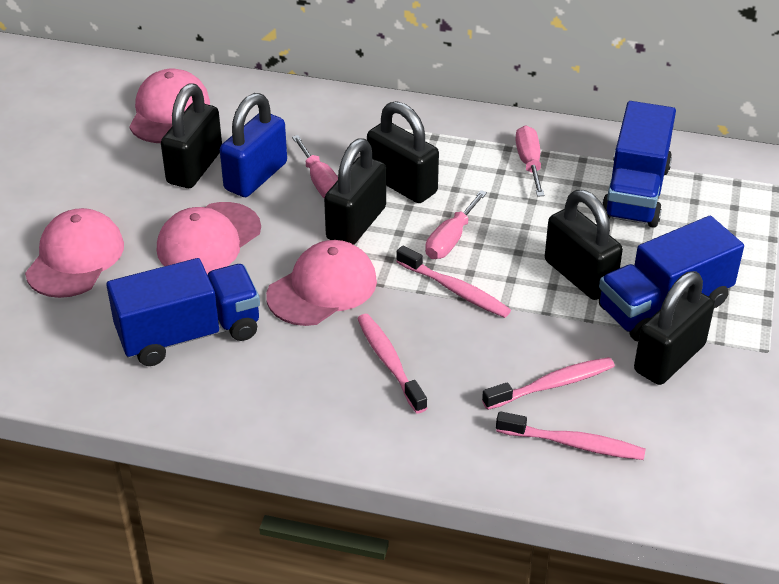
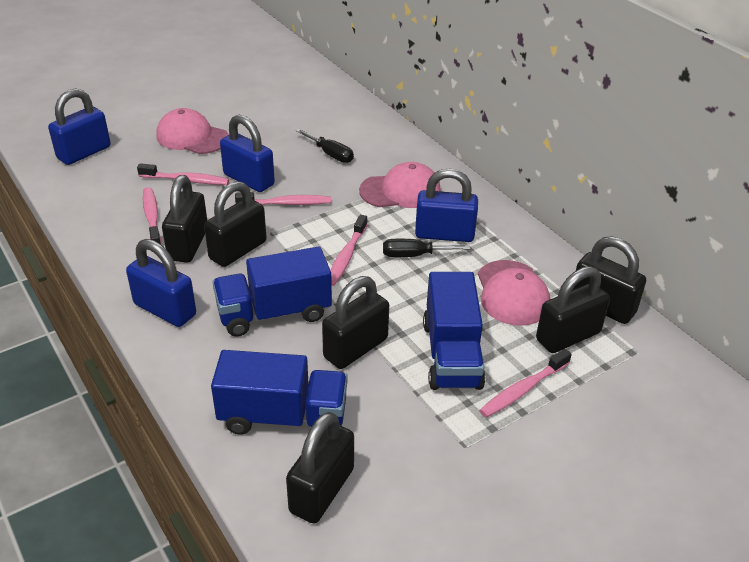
black padlock: [161,83,222,188] [324,138,386,245] [367,101,439,203] [545,190,623,300] [634,271,715,385] = 5 -> [162,175,207,263] [204,181,267,267] [286,412,354,523] [322,276,389,369] [536,266,610,353] [572,236,646,324] = 6
black screwdriver: none = 0 -> [296,129,354,163] [383,239,470,257] = 2
blue padlock: [220,93,287,197] = 1 -> [48,88,111,165] [126,239,196,327] [220,115,275,192] [415,168,478,242] = 4
pink cap: [25,208,124,298] [129,69,210,143] [157,202,261,274] [266,240,377,326] = 4 -> [157,108,229,154] [359,162,441,208] [478,260,550,326] = 3
pink screwdriver: [292,135,338,198] [425,190,487,259] [515,126,544,197] = 3 -> none = 0
pink toothbrush: [357,314,427,413] [396,246,511,318] [482,357,615,410] [496,411,646,460] = 4 -> [137,163,229,185] [143,187,161,244] [235,192,331,205] [330,215,368,286] [479,349,572,418] = 5

